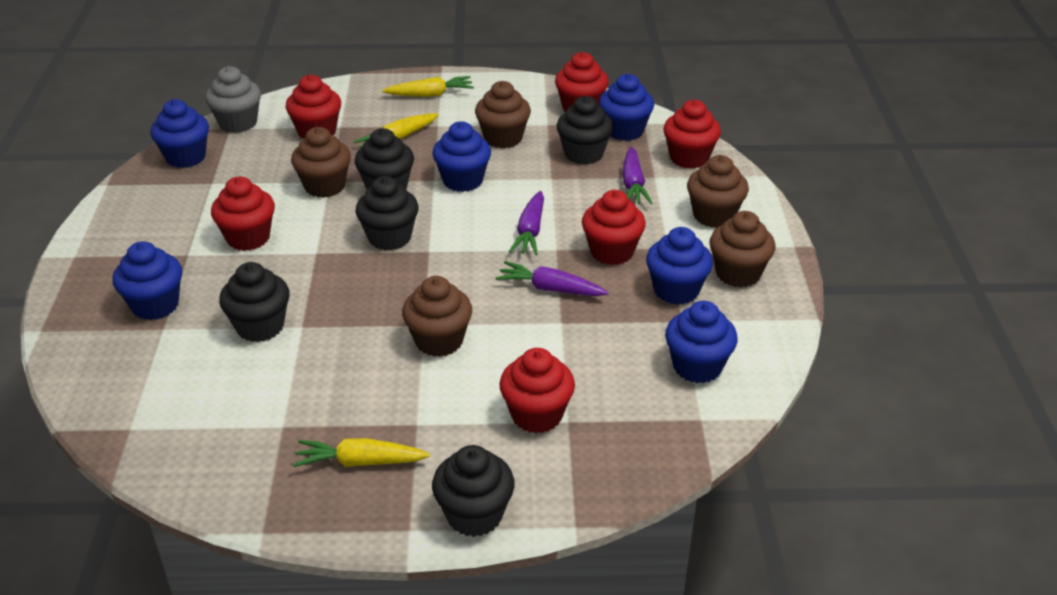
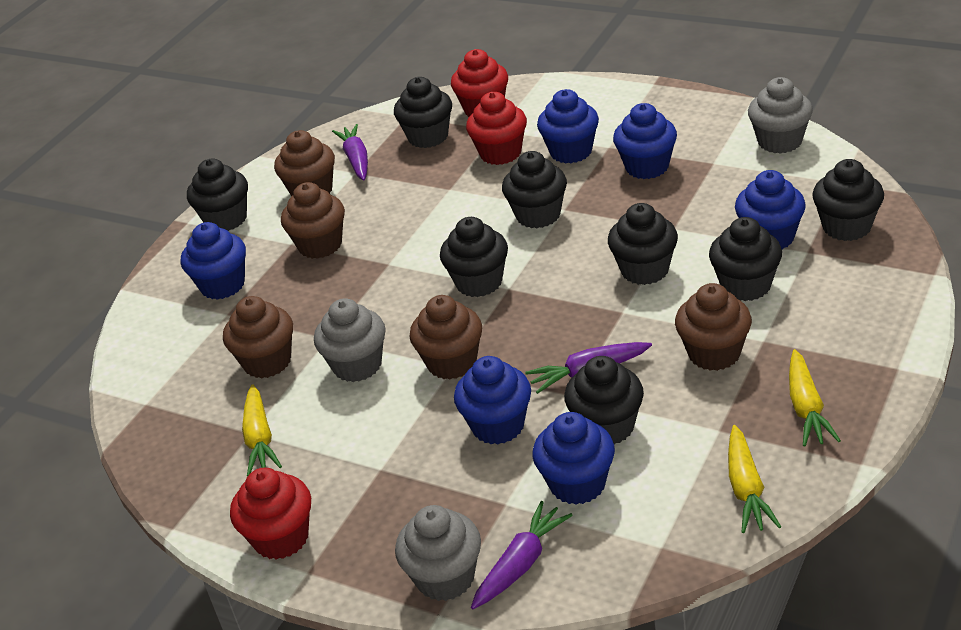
black cupcake: [219,262,290,342] [355,128,414,189] [355,176,419,250] [432,445,515,537] [556,96,613,165] = 5 -> [187,158,248,231] [394,77,452,148] [440,217,508,297] [502,151,567,228] [564,356,644,444] [608,203,678,285] [709,217,782,301] [812,159,884,241] = 8
grey cupcake: [205,66,261,133] = 1 -> [314,298,386,382] [395,505,481,601] [748,77,813,153] = 3
red cupcake: [211,176,275,251] [286,75,341,138] [499,348,575,433] [555,52,609,112] [582,190,646,265] [663,100,721,169] = 6 -> [230,468,311,560] [451,49,508,117] [466,92,527,165] = 3

